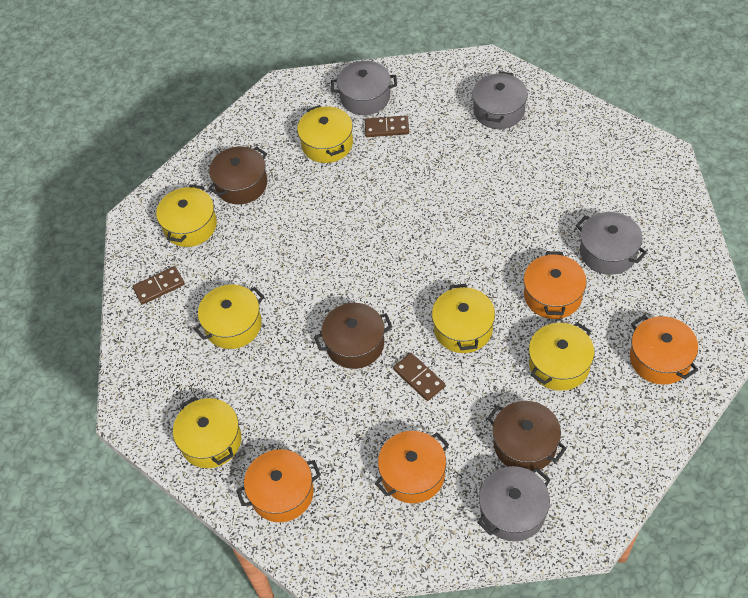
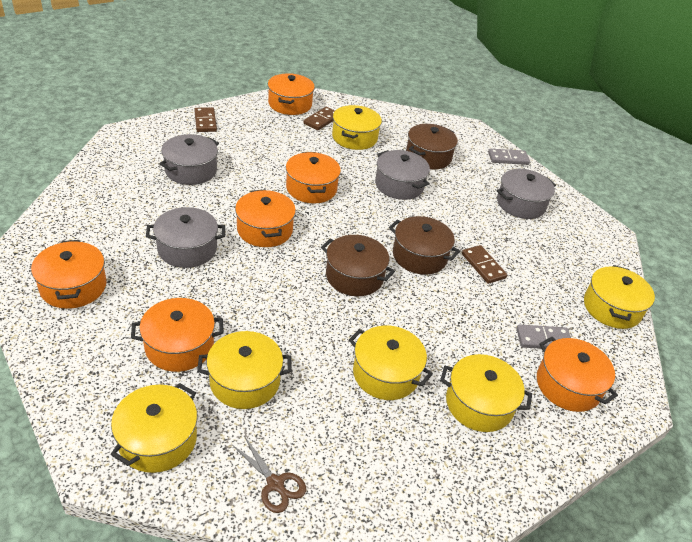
brown scissors: none = 0 -> [232,436,306,513] = 1
grey domino: none = 0 -> [488,149,530,165] [516,324,571,349] = 2
orange pot: [236,449,321,522] [375,431,449,503] [523,251,587,319] [630,315,698,385] = 4 -> [31,240,107,309] [131,298,223,372] [235,189,296,247] [268,73,315,115] [286,152,341,203] [537,336,618,412] = 6

